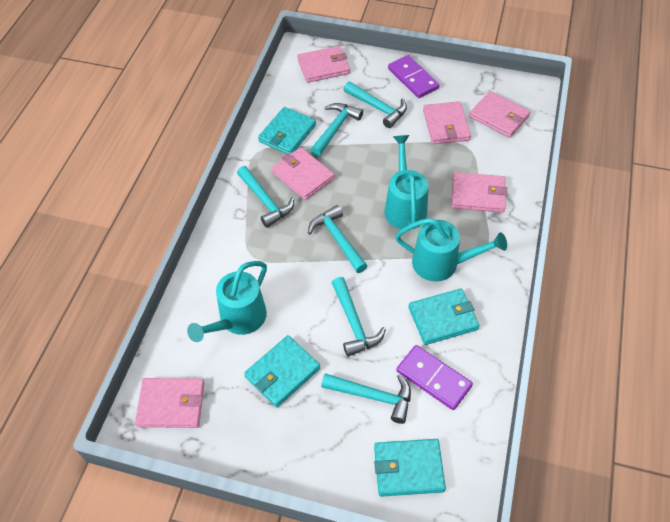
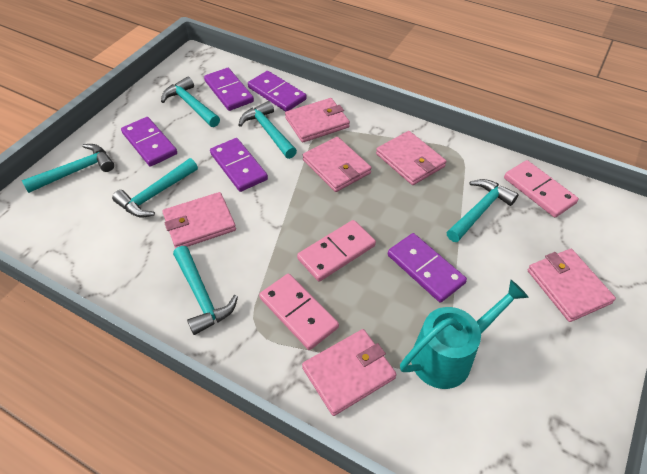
pink domino: none = 0 -> [259,274,339,350] [297,220,376,282] [504,160,579,217] = 3
purple domino: [388,55,439,98] [396,345,473,410] = 2 -> [121,117,177,167] [204,68,254,111] [210,138,268,192] [248,71,306,112] [388,233,467,302] = 5
turquoise wallet: [244,335,320,407] [258,107,316,154] [374,439,446,497] [408,289,480,345] = 4 -> none = 0
turquoise watering can: [187,261,267,342] [385,135,429,229] [395,218,507,282] = 3 -> [400,280,529,389] = 1

